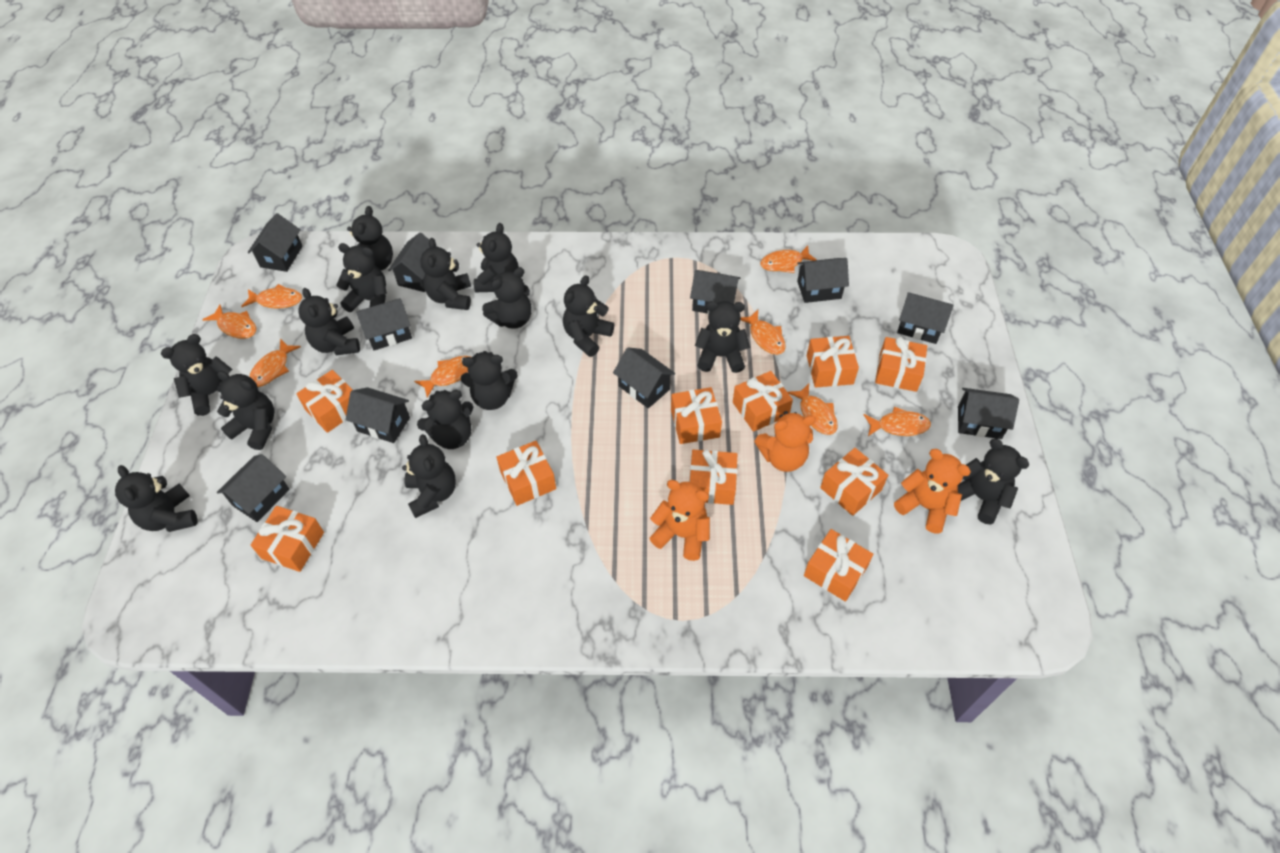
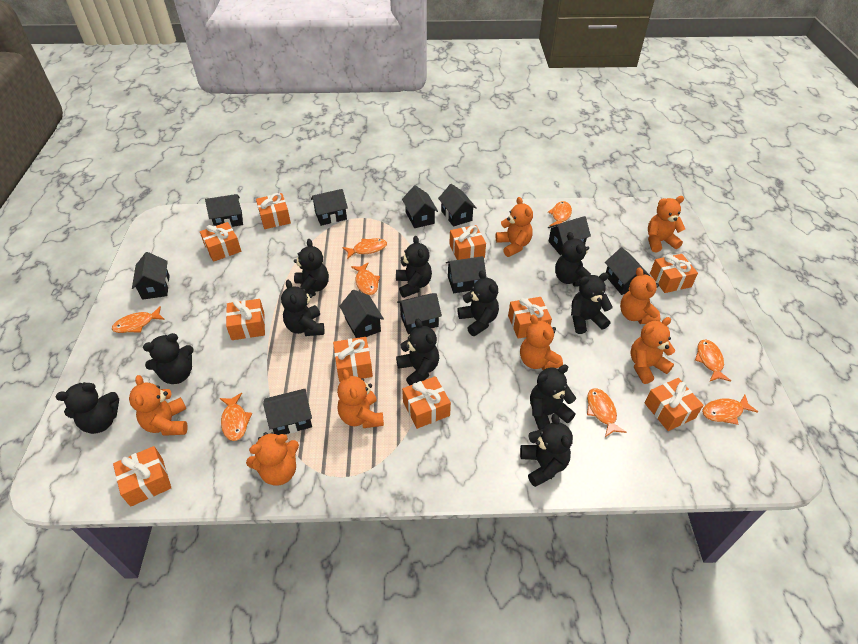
black house: [217,454,290,522] [248,213,303,272] [346,387,410,443] [356,298,412,350] [388,233,437,292] [613,348,676,408] [690,270,740,314] [797,258,849,303] [897,292,954,344] [958,388,1019,439] = 10 -> [132,252,170,300] [205,194,243,227] [263,389,312,435] [311,189,348,226] [339,290,384,338] [397,293,442,334] [402,185,438,228] [438,184,476,227] [446,256,487,293] [548,216,591,255] [605,247,650,295] = 11
black teddy bear: [115,465,197,532] [161,334,232,416] [217,371,275,450] [298,288,360,355] [336,243,387,312] [347,206,393,271] [402,434,456,518] [417,390,473,449] [420,238,471,310] [461,351,518,410] [474,223,519,292] [482,267,532,329] [563,275,614,357] [695,301,750,373] [958,438,1029,524] = 15 -> [56,382,119,434] [143,333,194,384] [281,280,324,336] [294,239,329,296] [396,236,432,298] [396,318,439,386] [458,270,499,336] [520,414,573,487] [530,365,576,430] [555,232,591,287] [571,273,613,334] = 11
orange teddy bear: [649,480,710,561] [754,411,816,472] [894,449,971,533] = 3 -> [129,375,188,436] [246,432,299,486] [337,369,384,428] [496,197,533,257] [520,314,563,370] [620,268,660,324] [630,317,675,384] [648,196,685,252] = 8

